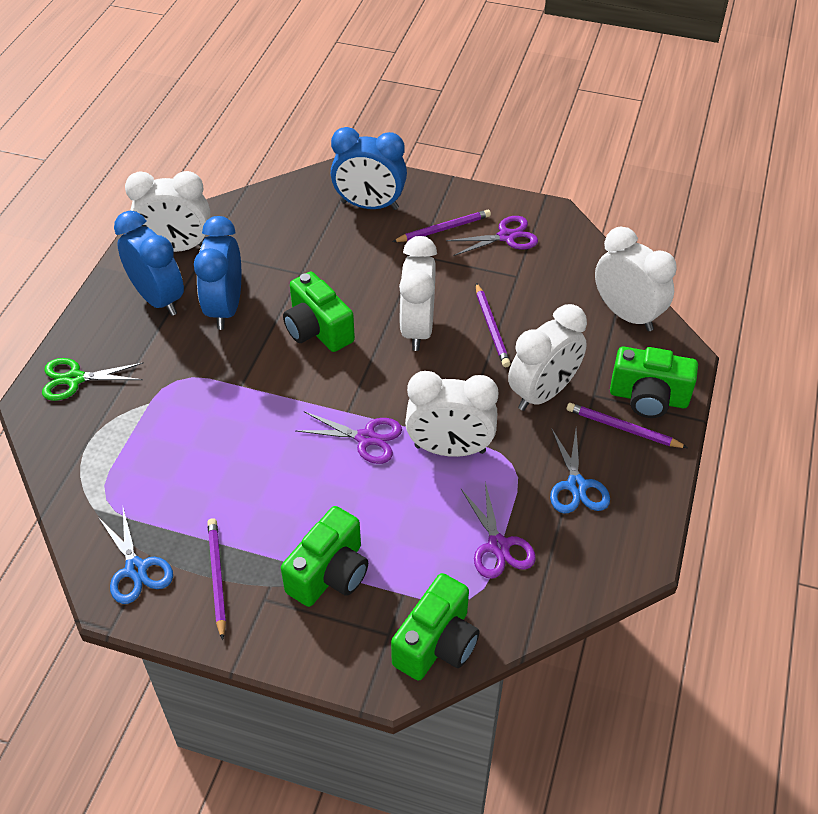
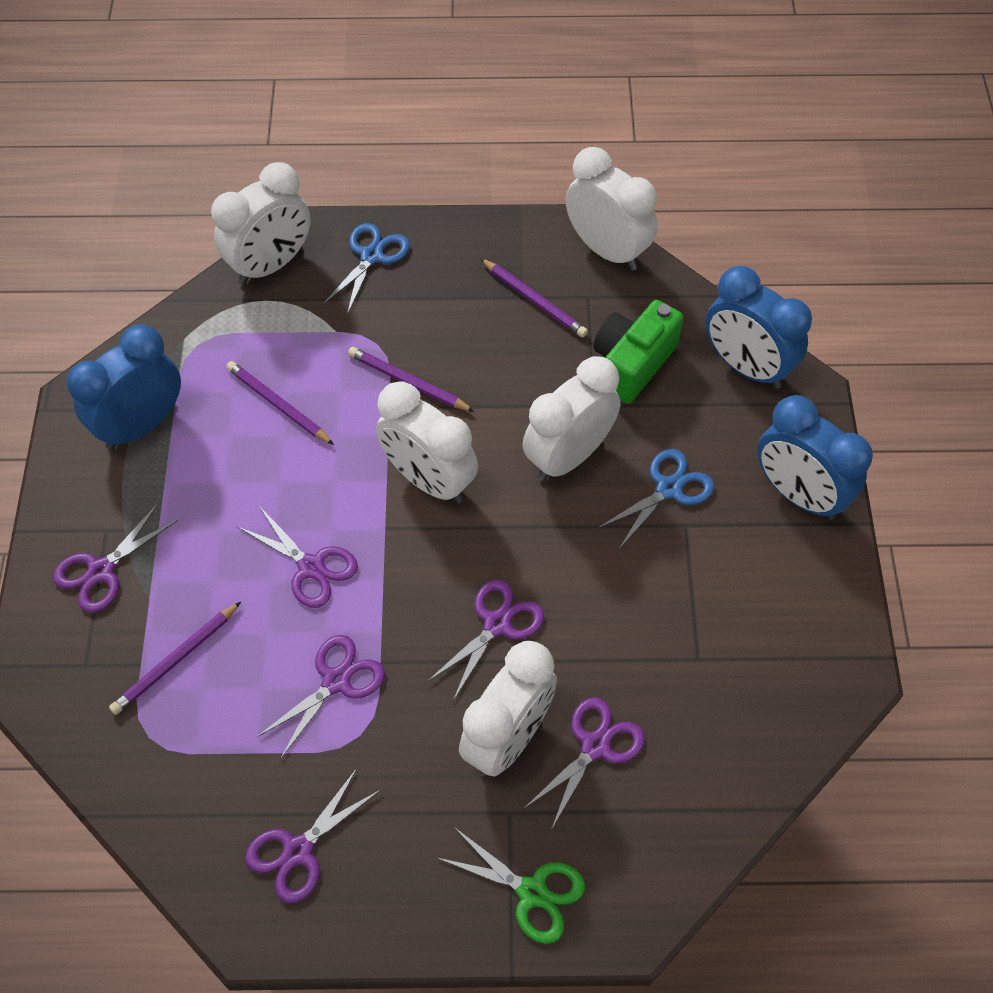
green camera: [281,506,368,607] [283,272,355,352] [391,573,480,681] [610,347,698,418] = 4 -> [593,300,683,404] = 1
purple scissors: [295,411,402,464] [446,216,538,256] [461,482,536,579] = 3 -> [53,503,178,613] [238,506,358,608] [245,768,380,904] [257,635,385,759] [427,580,544,701] [525,697,645,830] = 6

